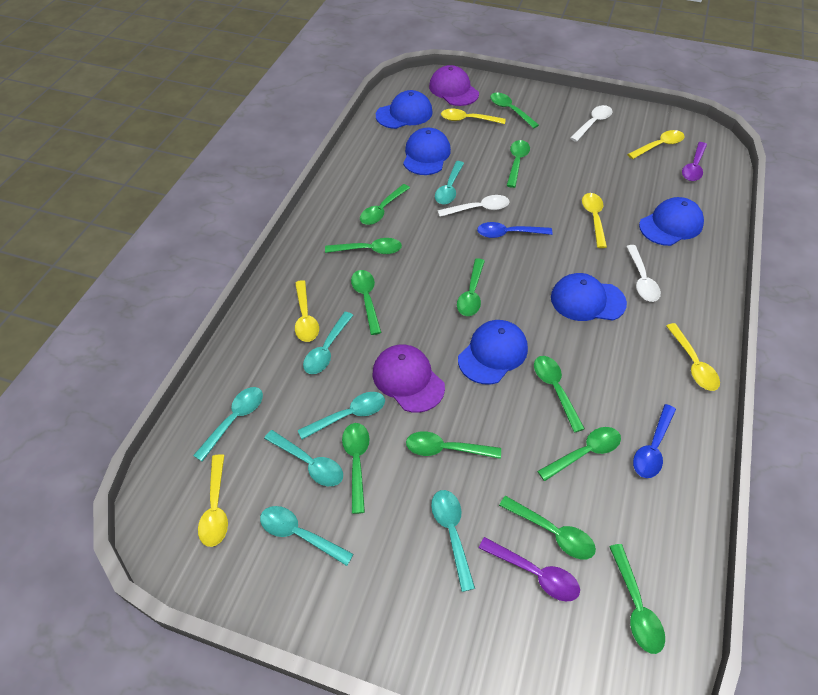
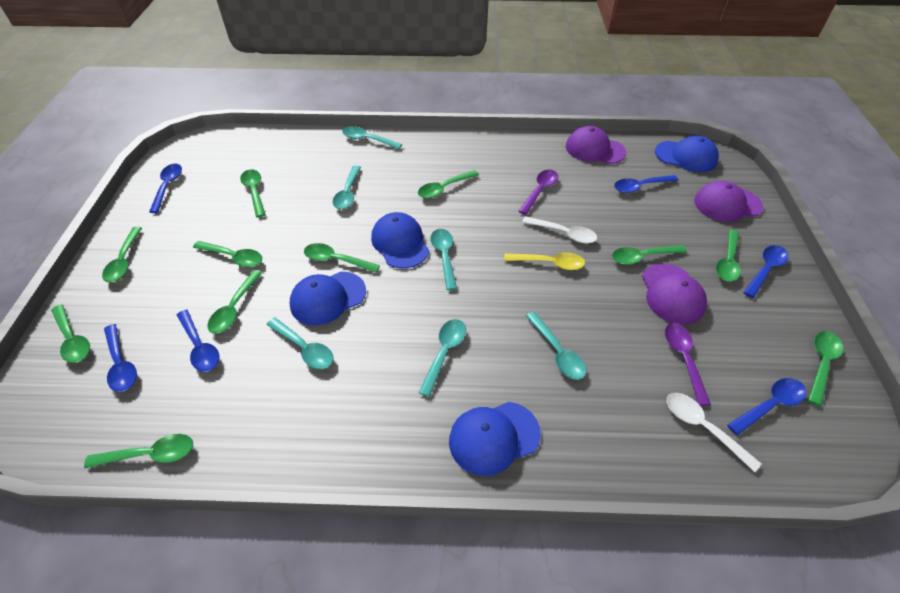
blue cap: [376,90,433,129] [403,128,451,175] [458,320,528,384] [551,273,627,321] [639,197,704,246] = 5 -> [290,272,366,325] [371,212,429,269] [449,402,541,476] [655,136,719,172] = 4
blue spoon: [477,222,552,238] [633,404,676,478] = 2 -> [104,324,137,392] [149,164,182,213] [177,310,219,372] [614,175,679,193] [727,378,806,435] [743,245,789,298] = 6
green spoon: [325,238,402,254] [342,423,370,514] [351,270,381,335] [360,184,410,225] [406,431,501,459] [457,258,485,316] [490,93,539,129] [499,496,596,560] [506,140,530,188] [534,356,585,433] [537,427,621,481] [609,544,665,654] = 12 -> [51,304,90,363] [84,434,193,469] [102,227,142,282] [193,241,262,267] [207,270,262,333] [240,169,266,218] [304,243,380,273] [418,170,479,198] [612,245,687,265] [716,230,741,282] [808,331,843,406] = 11
purple cap: [373,345,445,413] [429,65,479,106] = 2 -> [566,126,626,164] [642,263,707,324] [694,181,763,222] = 3
turquoise spoon: [193,387,263,461] [260,506,354,566] [264,430,343,486] [298,392,385,439] [303,312,353,374] [431,490,475,592] [435,161,464,205] = 7 -> [266,318,334,369] [333,166,361,209] [342,126,402,149] [418,319,466,397] [430,229,457,290] [526,311,586,380] = 6
white spoon: [438,195,510,217] [570,105,612,142] [626,245,661,302] = 3 -> [522,216,597,244] [667,393,762,472] = 2
yellow spoon: [198,454,228,547] [295,280,319,342] [441,109,506,124] [582,193,607,248] [627,130,685,159] [666,323,720,391] = 6 -> [504,252,585,270] = 1

